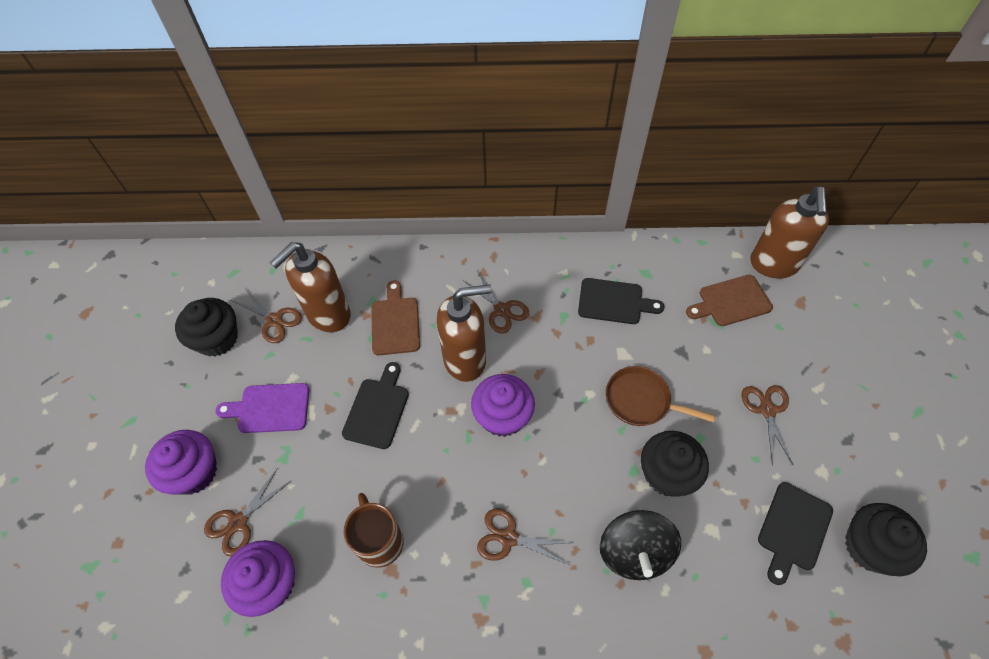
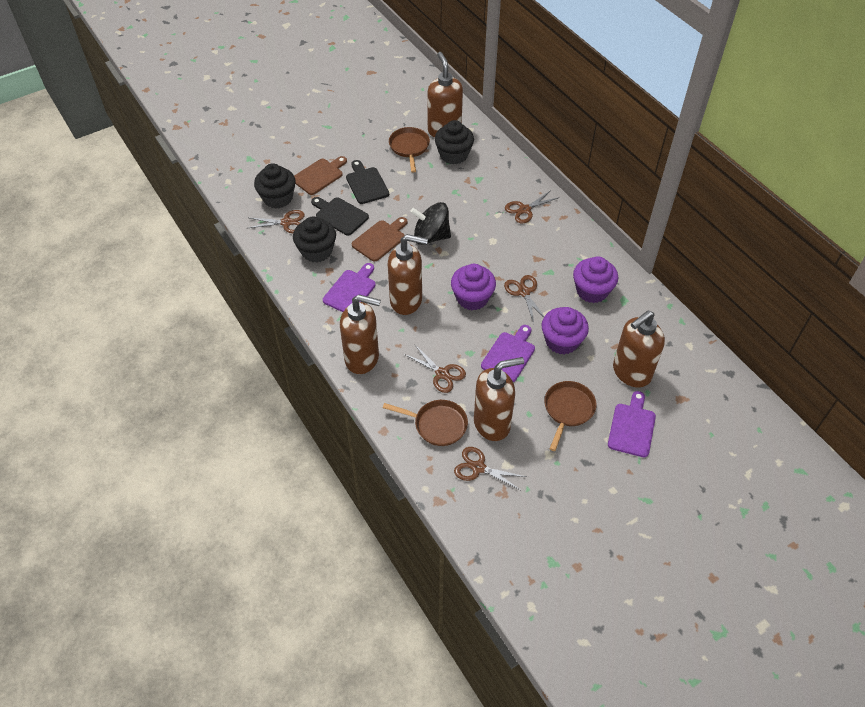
black cutting board: [342,362,409,449] [578,278,664,324] [758,482,833,585] = 3 -> [311,197,369,235] [346,160,389,204] = 2
brown mug: [343,493,404,568] = 1 -> none = 0
brown pan: [606,366,716,426] = 1 -> [383,400,468,446] [389,127,430,173] [544,381,596,451] = 3
brown soap dispenser: [270,242,351,332] [437,284,492,382] [750,187,829,278] = 3 -> [340,294,381,374] [388,234,428,315] [427,52,463,138] [474,357,524,441] [613,310,665,387] = 5
purple cutting board: [215,383,310,433] = 1 -> [323,263,376,312] [481,325,535,382] [608,391,656,457] = 3

